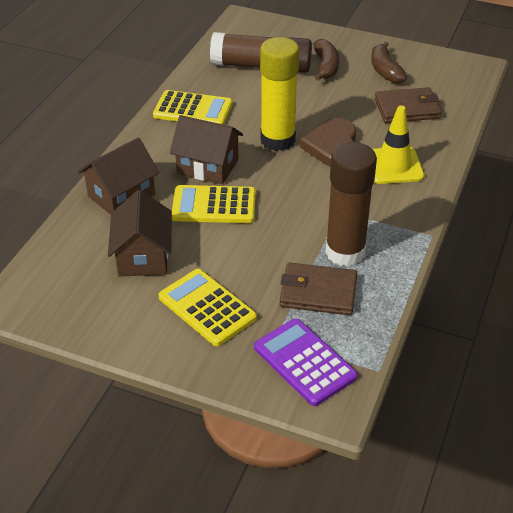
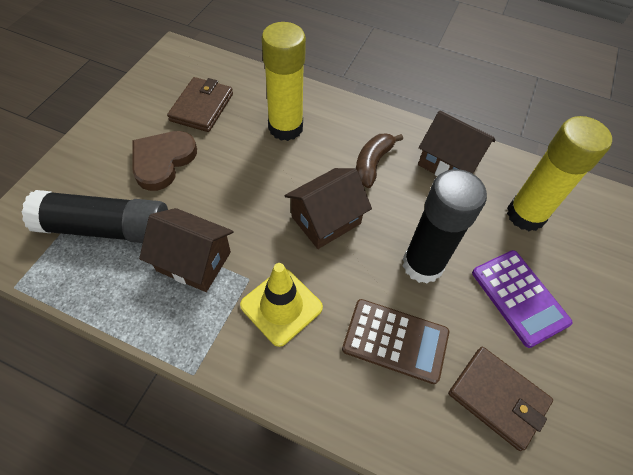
black glue stick: none = 0 -> [22,190,168,243] [403,169,487,284] = 2
brown banana: [313,39,339,81] [371,42,407,83] = 2 -> [356,134,403,188] = 1
brown calculator: none = 0 -> [342,299,449,384] = 1
brown glue stick: [210,32,312,73] [325,142,377,267] = 2 -> none = 0
yellow calculator: [153,90,233,125] [158,269,257,346] [172,185,256,223] = 3 -> none = 0
yellow glue stick: [260,37,299,151] = 1 -> [261,22,306,141] [507,116,612,231] = 2

